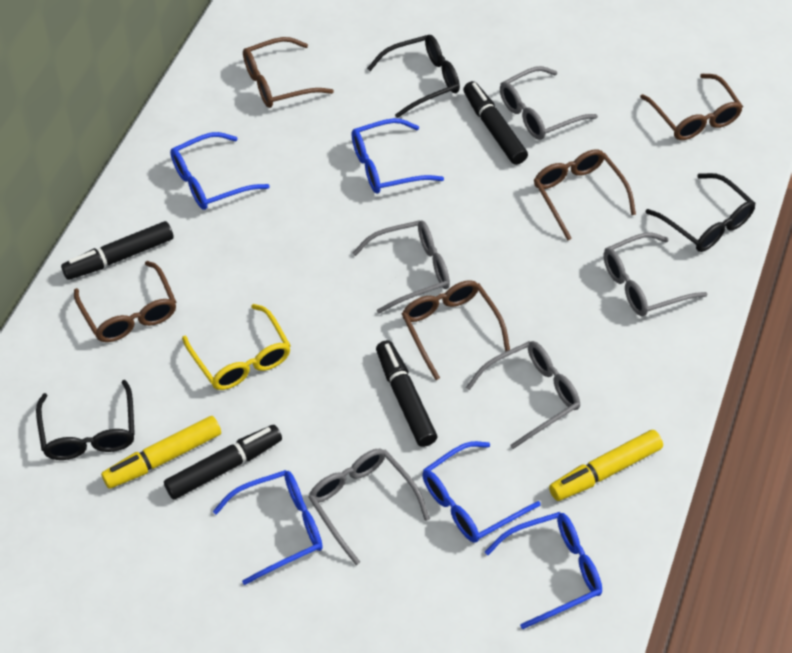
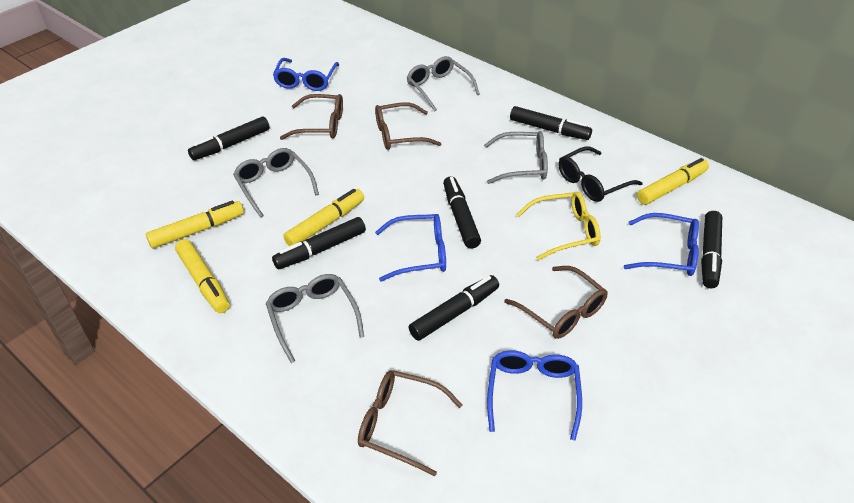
black glasses: [36,380,135,460] [367,35,460,118] [645,173,756,252] = 3 -> [559,146,642,202] = 1
black marker: [61,221,174,280] [164,425,282,499] [376,340,437,447] [463,81,528,165] = 4 -> [188,116,270,160] [272,217,366,269] [409,275,499,341] [443,177,481,249] [510,106,592,140] [701,211,722,288] = 6
blue glasses: [170,132,270,210] [213,470,323,585] [351,118,444,194] [422,441,541,543] [485,512,602,629] = 5 -> [273,58,339,91] [375,214,446,281] [487,350,582,441] [624,213,699,276] = 4
brown glasses: [74,261,176,342] [243,37,334,108] [402,280,510,380] [534,149,636,240] [640,74,743,140] = 5 -> [280,94,343,140] [358,370,462,476] [375,102,441,150] [504,266,607,339] = 4
grey glasses: [308,449,430,565] [352,220,450,314] [466,341,580,449] [500,66,598,140] [603,232,707,316] = 5 -> [233,148,319,218] [266,274,364,363] [407,56,480,112] [484,131,548,184] = 4
yellow marker: [101,416,221,489] [549,430,663,501] = 2 -> [146,201,244,249] [175,239,230,313] [283,189,364,246] [637,158,709,205] = 4

